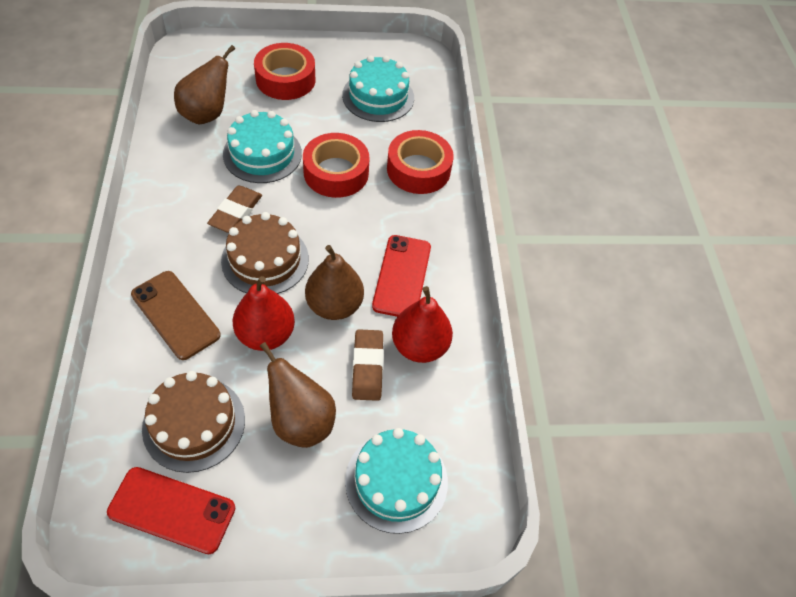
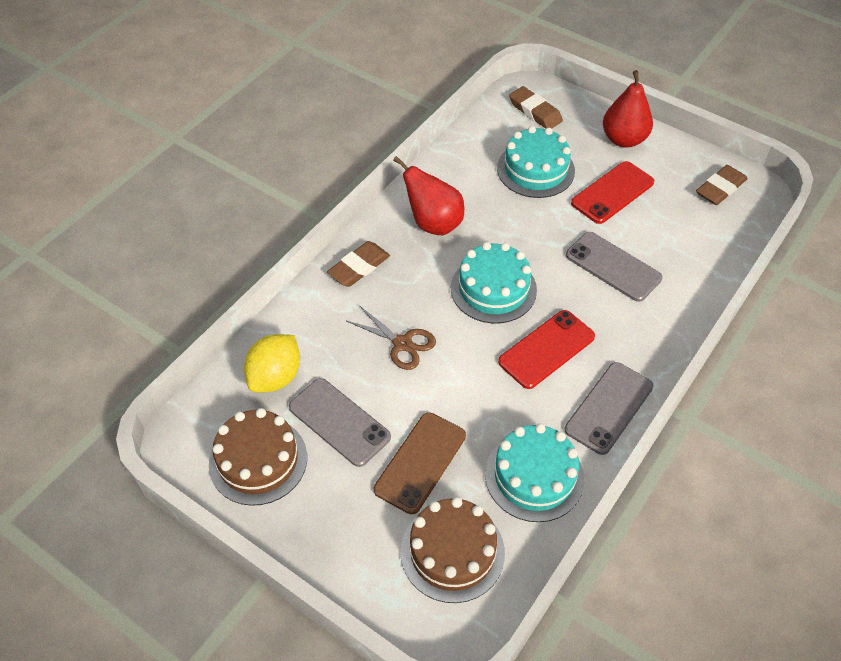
brown eraser: [207,185,262,233] [352,329,384,401] = 2 -> [327,241,390,287] [509,86,563,129] [696,165,748,205] = 3
brown pear: [174,45,235,124] [260,342,336,448] [305,245,364,320] = 3 -> none = 0
brown scissors: none = 0 -> [347,305,436,370] = 1
grey phone: none = 0 -> [289,378,391,467] [565,362,653,455] [566,232,662,302] = 3
red tape: [254,43,316,100] [303,133,370,198] [387,130,454,194] = 3 -> none = 0
yellow lemon: none = 0 -> [244,334,300,392] = 1

